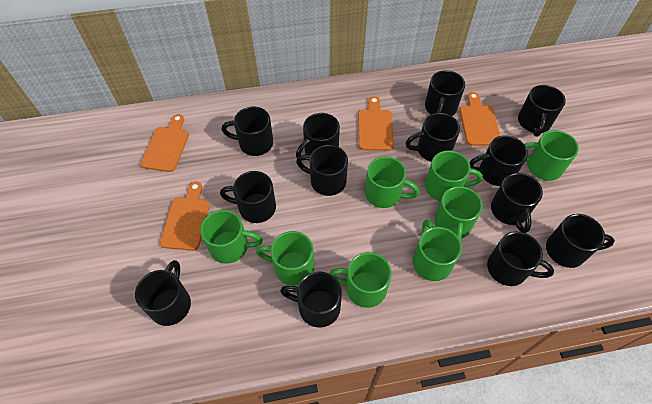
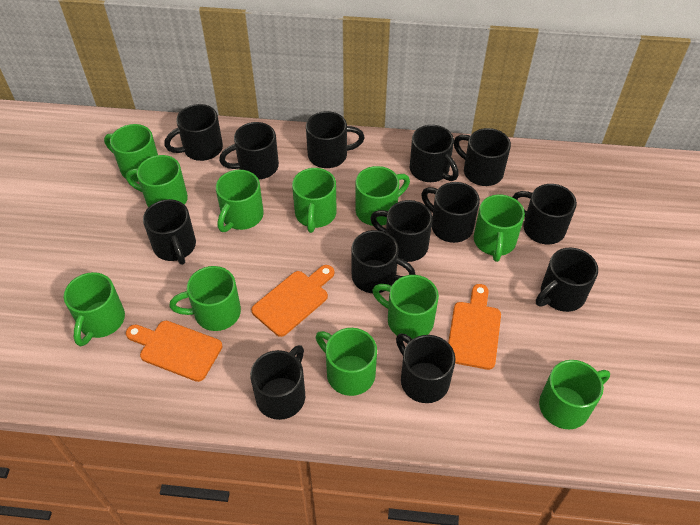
green mug: [200,210,263,264] [256,231,314,286] [329,252,392,308] [365,156,419,208] [413,220,462,281] [425,150,483,201] [434,186,483,241] [524,130,579,181] = 8 -> [64,272,125,346] [104,124,158,182] [126,155,188,208] [169,266,241,331] [216,170,264,232] [292,168,337,233] [316,328,377,396] [355,166,410,226] [372,275,439,339] [473,194,525,262] [539,360,610,429] = 11
orange cutting board: [140,114,189,172] [160,181,210,251] [358,96,394,151] [460,92,500,146] = 4 -> [126,321,222,382] [251,265,334,337] [448,284,501,370] = 3

